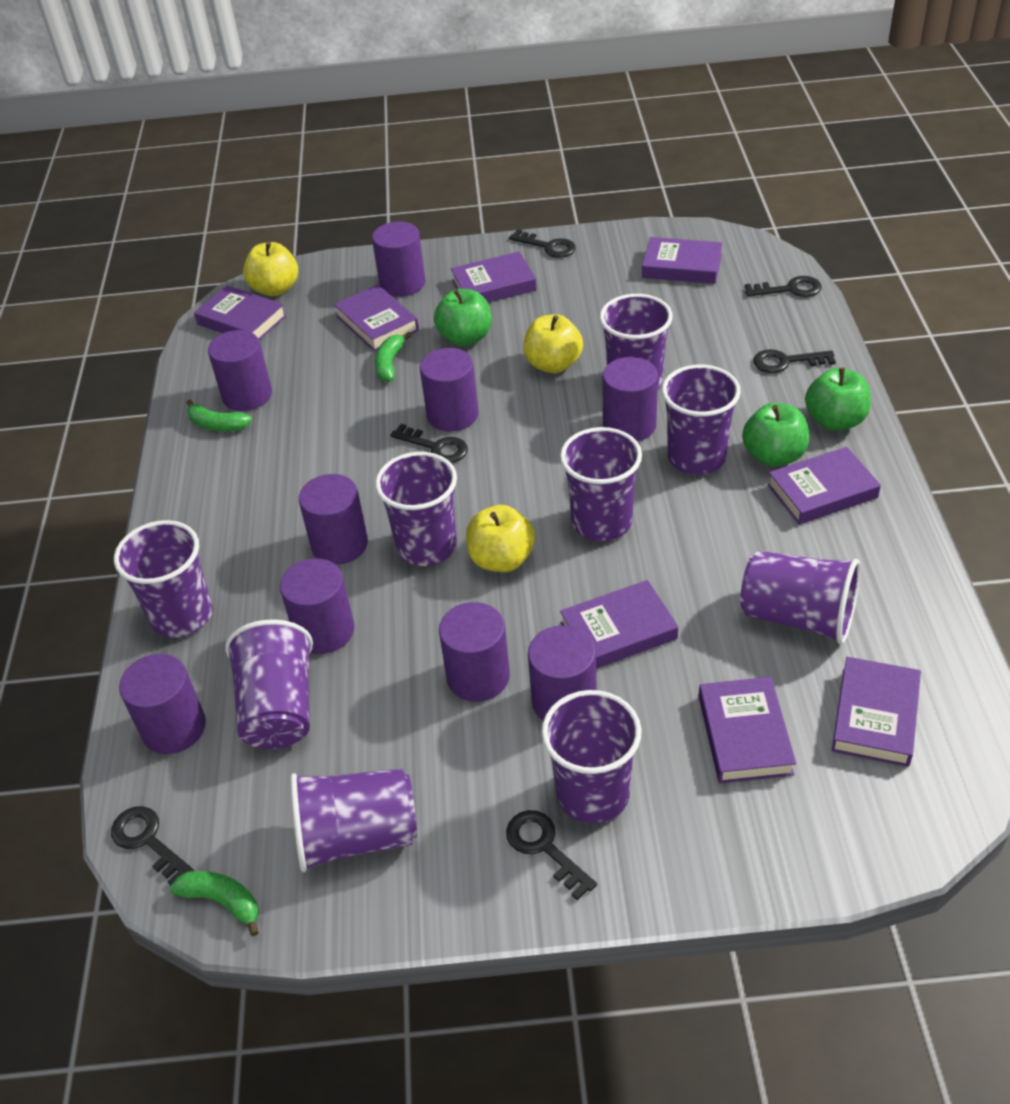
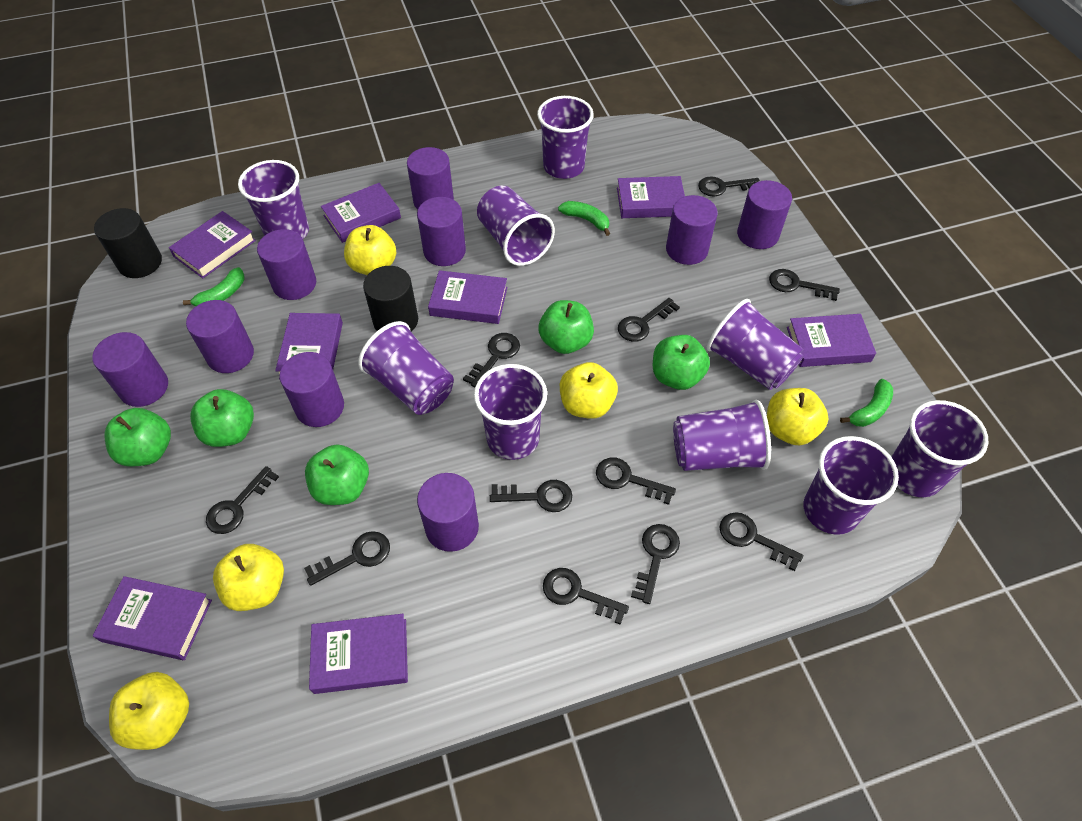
black cylinder: none = 0 -> [94,208,162,278] [363,266,418,332] = 2
black key: [111,806,194,885] [390,424,468,463] [506,810,597,900] [509,229,576,258] [745,276,822,297] [753,349,836,373] = 6 -> [206,466,279,534] [304,531,390,586] [463,333,520,387] [490,480,572,512] [543,568,629,625] [596,457,676,505] [618,298,680,342] [631,524,680,604] [698,176,760,197] [720,512,803,571] [769,269,840,301] = 11
green apple: [434,289,491,346] [742,403,809,467] [805,367,871,431] = 3 -> [105,408,171,467] [190,389,254,447] [305,445,369,505] [539,300,594,354] [653,335,710,390] = 5
yellow apple: [243,242,298,296] [466,505,535,572] [523,314,583,373] = 3 -> [109,672,189,750] [213,544,284,611] [344,225,396,275] [560,362,618,419] [767,388,829,446] = 5

